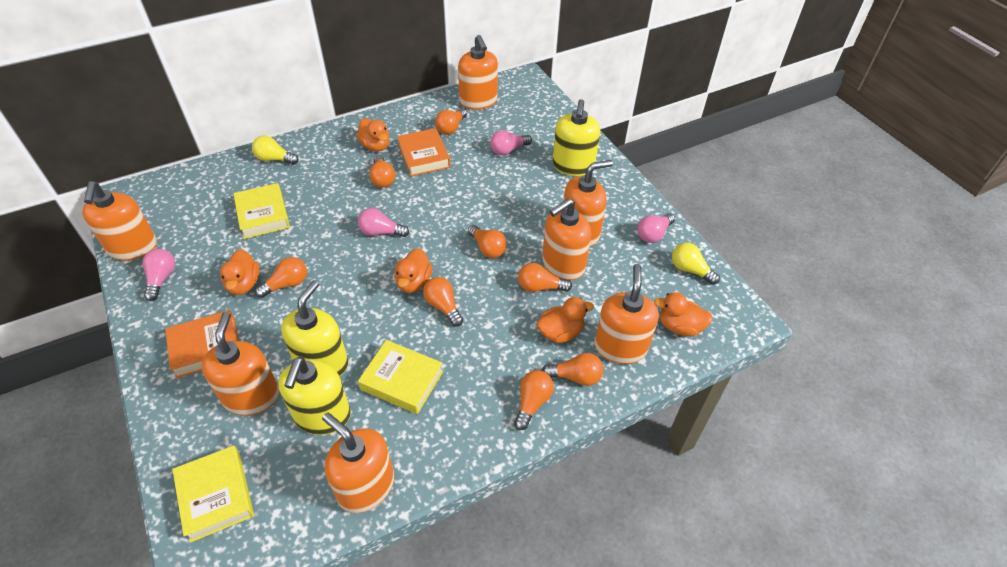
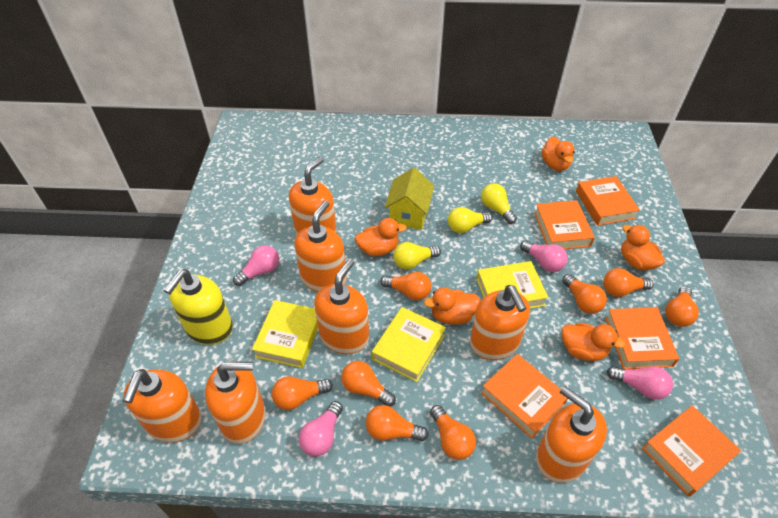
orange book: [165,310,239,379] [397,128,451,176] = 2 -> [481,354,568,439] [534,200,595,249] [576,176,640,226] [605,307,679,369] [642,405,741,496] = 5
yellow house: none = 0 -> [385,168,434,230] = 1
yellow light bulb: [252,136,298,165] [672,243,720,285] = 2 -> [393,242,441,270] [448,207,492,233] [481,183,517,224] = 3
yellow soap dispenser: [278,356,351,435] [281,280,348,377] [553,99,600,176] = 3 -> [164,269,233,345] = 1

